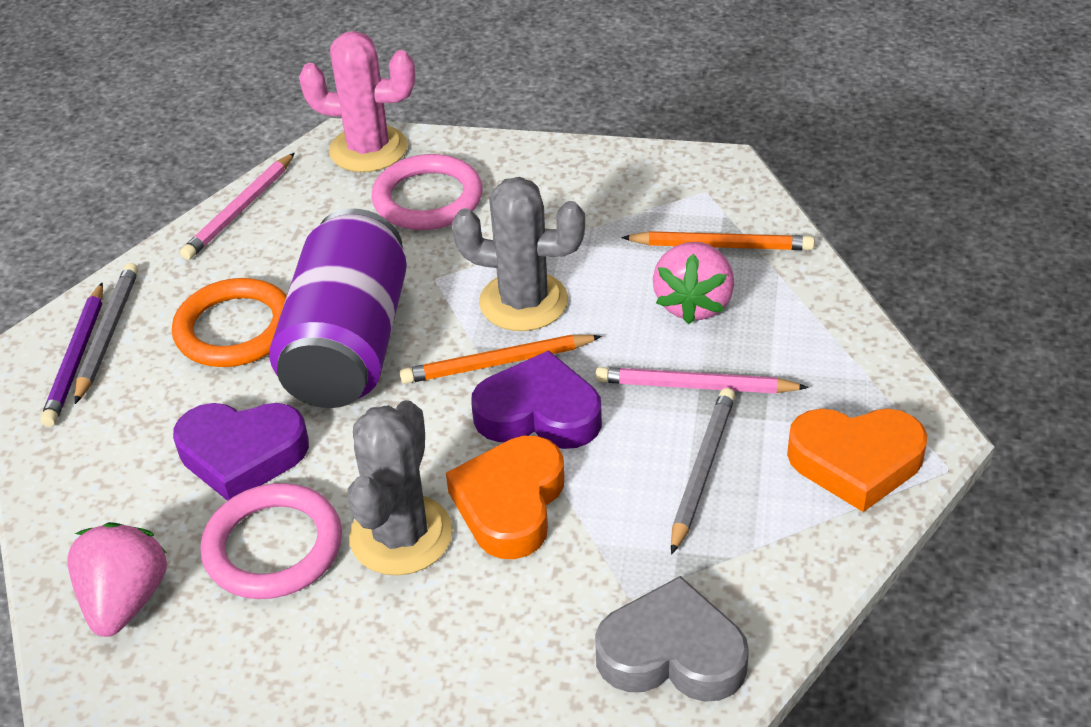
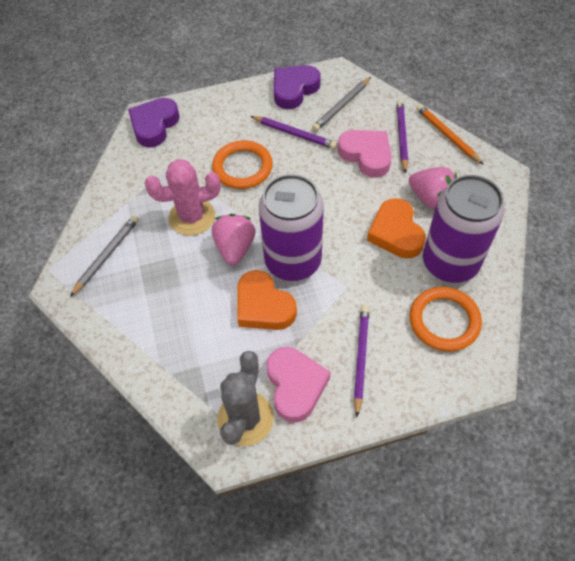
grey cactus: [347,400,453,576] [452,177,585,331] = 2 -> [217,351,274,446] = 1
grey heart: [595,576,749,702] = 1 -> none = 0
orange pencil: [400,335,602,384] [621,231,815,250] = 2 -> [416,104,484,165] = 1
orange ring: [172,278,287,367] = 1 -> [212,140,273,189] [409,287,482,352] = 2
pink heart: none = 0 -> [267,347,330,422] [338,130,392,178] = 2
pink pencil: [180,153,295,260] [595,367,809,394] = 2 -> none = 0
pink ring: [200,483,342,599] [372,154,483,230] = 2 -> none = 0
purple can: [269,208,407,408] = 1 -> [259,174,323,281] [423,175,504,283] = 2
purple pencil: [40,282,103,427] = 1 -> [251,116,337,149] [354,305,369,417] [397,100,408,173] = 3

